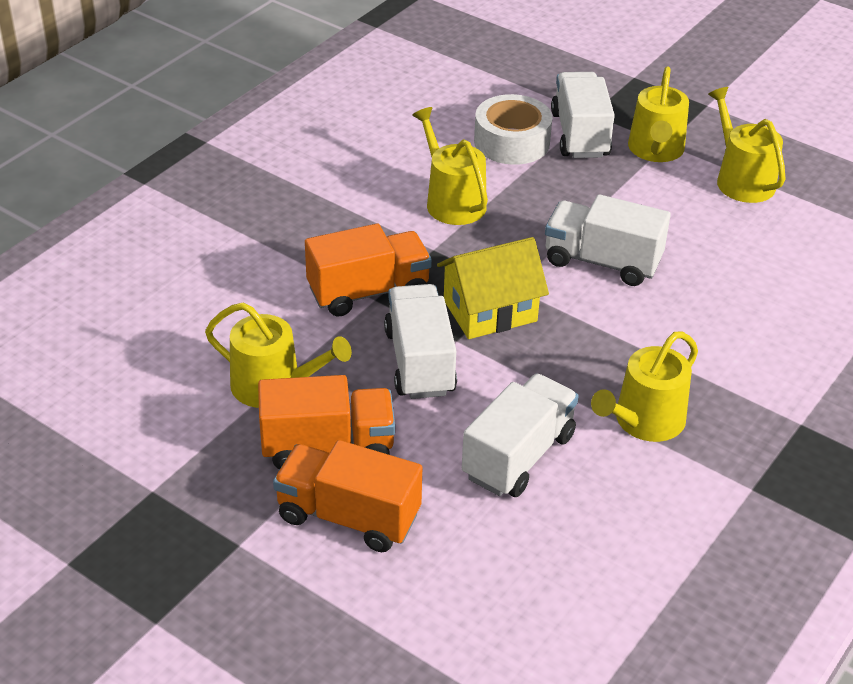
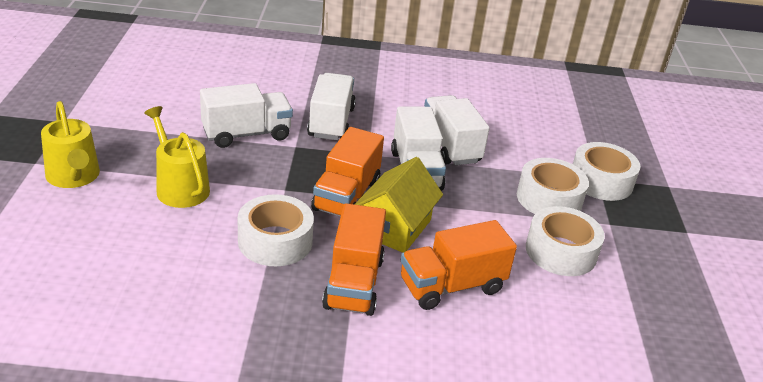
white tape: [474,94,552,165] = 1 -> [238,194,314,266] [517,158,589,214] [526,206,605,276] [573,142,640,201] = 4
yellow watering can: [205,303,352,408] [412,107,488,225] [591,331,698,442] [628,67,689,162] [708,87,786,203] = 5 -> [41,101,100,188] [144,106,210,208] = 2

